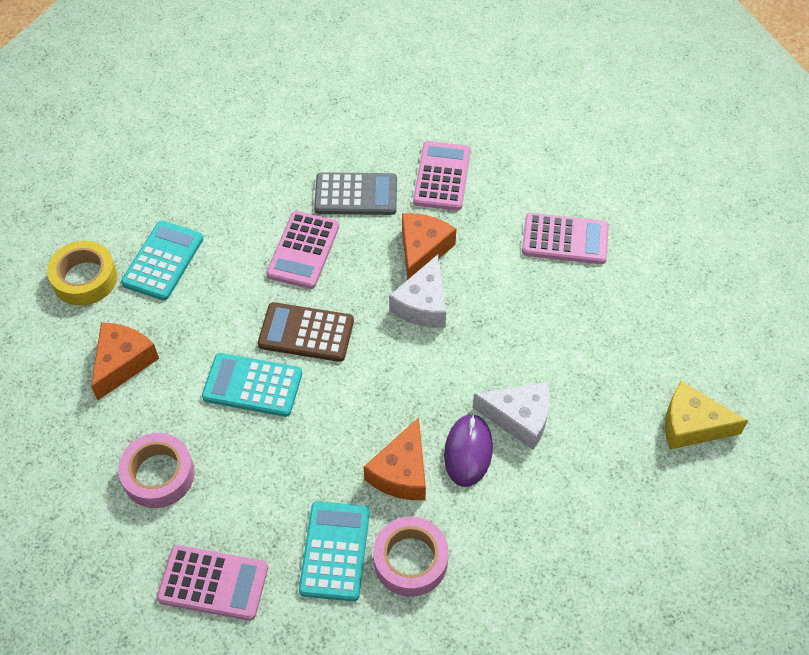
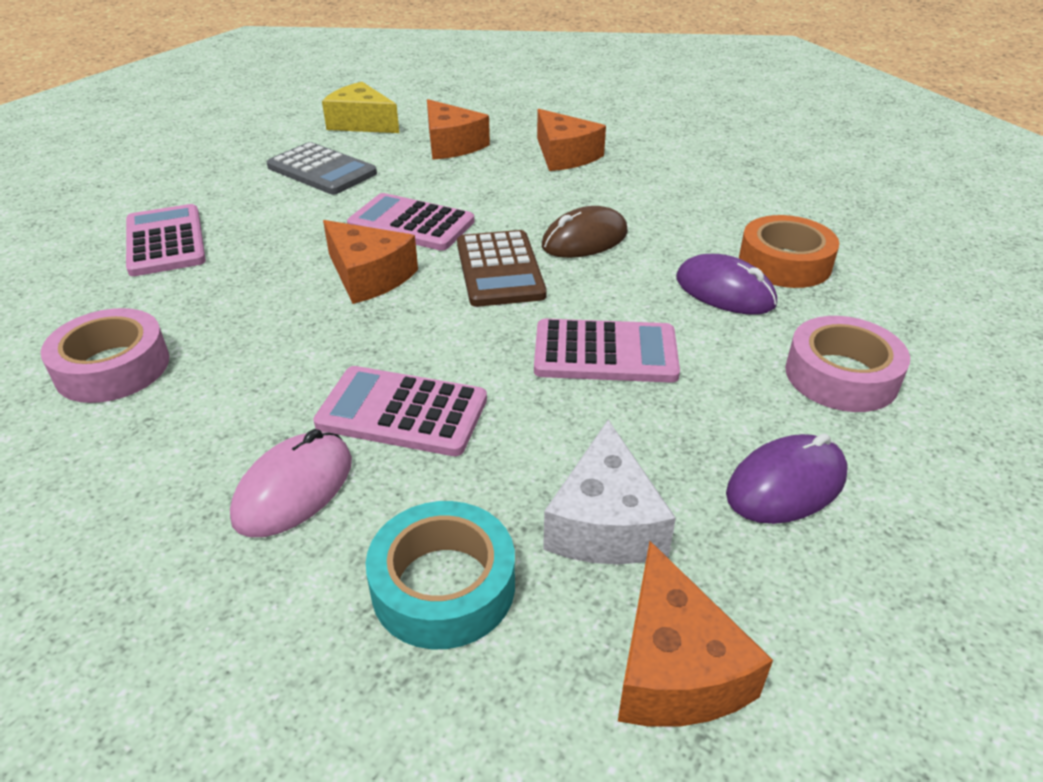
brown mouse: none = 0 -> [542,206,628,258] = 1
orange cheese: [91,322,159,400] [364,417,426,500] [402,213,456,280] = 3 -> [323,220,418,304] [427,99,490,160] [537,109,606,171] [618,541,773,727] = 4
orange tape: none = 0 -> [739,215,839,288] = 1
pink mouse: none = 0 -> [230,429,352,537] = 1
purple mouse: [444,414,493,487] = 1 -> [676,254,777,315] [726,434,848,524] = 2
turquoise calculator: [121,221,203,300] [202,353,302,417] [299,501,370,602] = 3 -> none = 0
turquoise tape: none = 0 -> [366,501,515,649] = 1
white cheese: [389,254,446,328] [472,382,550,450] = 2 -> [543,420,676,564] = 1
yellow tape: [47,241,117,306] = 1 -> none = 0

